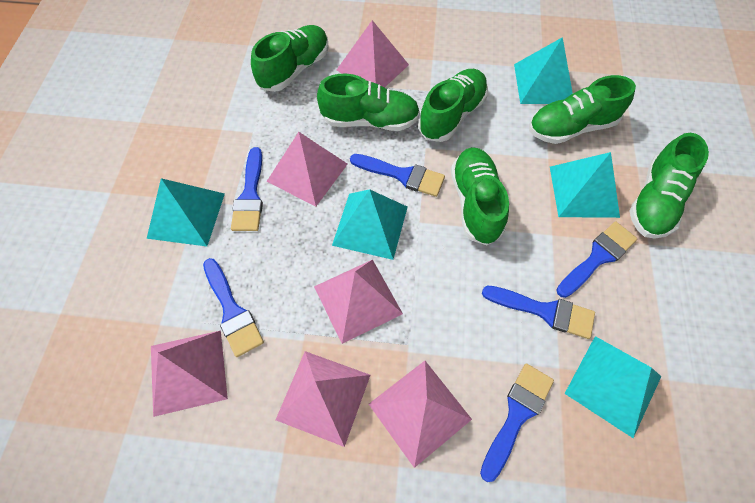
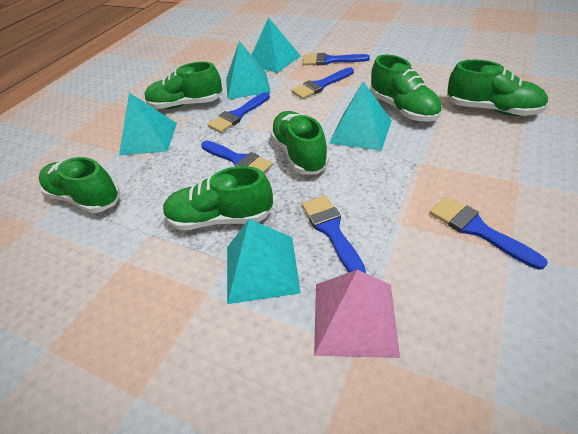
pink pyramid: [151,330,228,417] [267,132,348,207] [276,351,370,447] [314,260,403,344] [337,20,409,88] [369,361,472,468] = 6 -> [314,270,400,358] = 1

